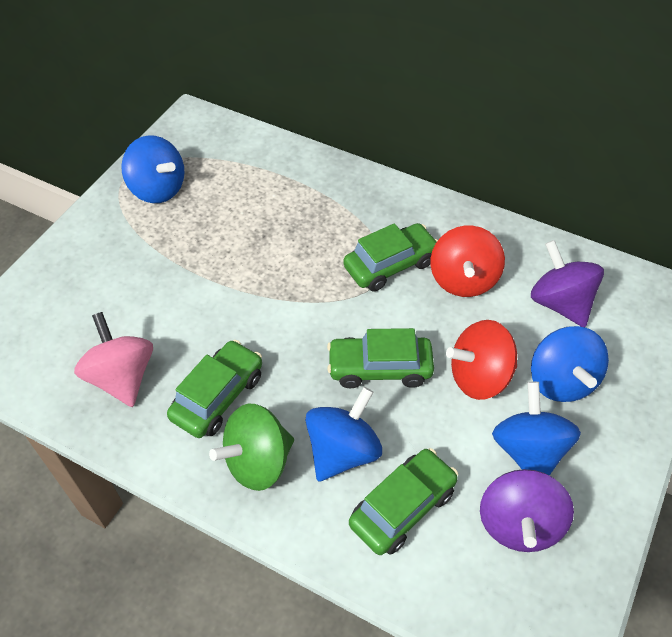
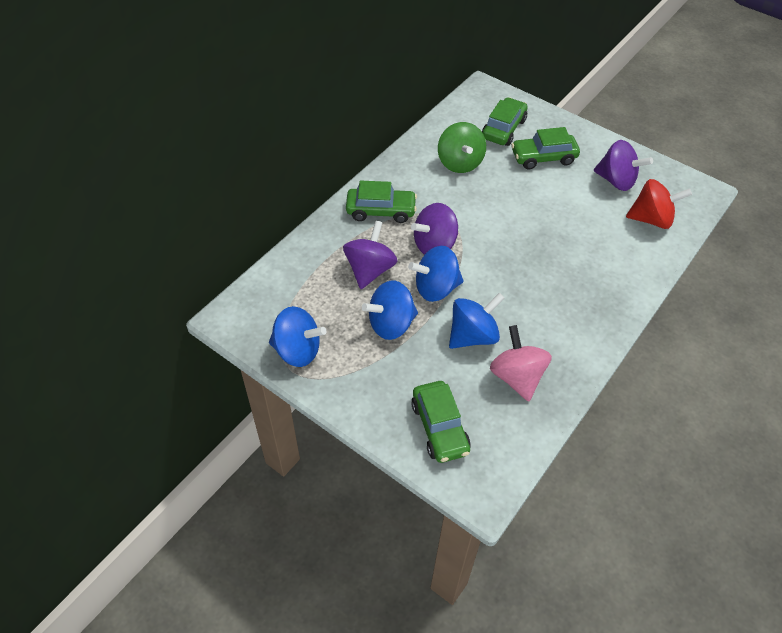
purple spinning top: [480,469,574,552] [531,240,604,327] = 2 -> [343,221,397,289] [411,203,458,255] [594,140,653,191] = 3
red spinning top: [431,226,505,297] [446,320,517,400] = 2 -> [626,179,692,229] = 1

